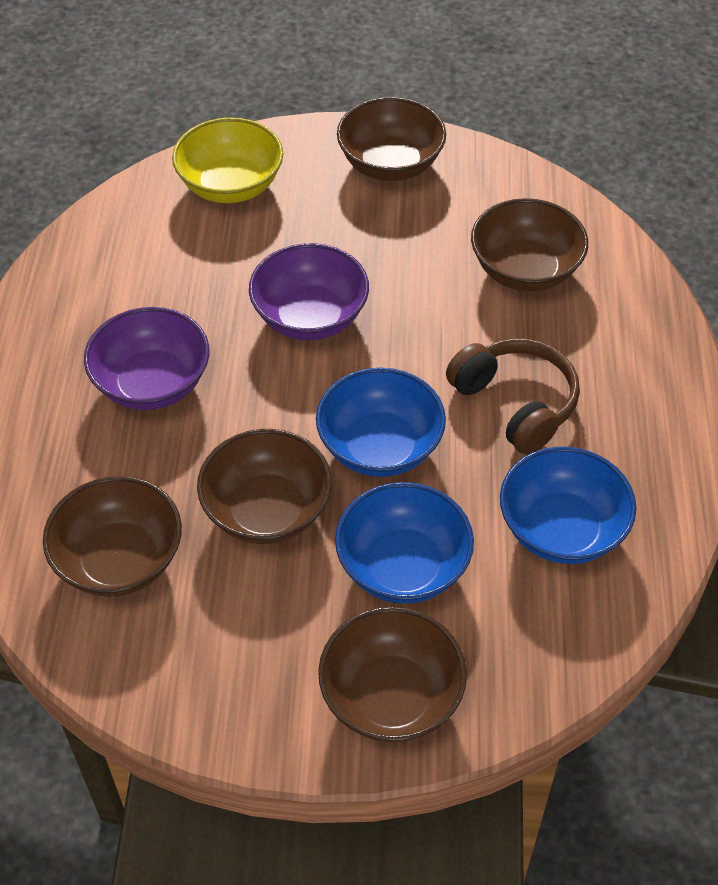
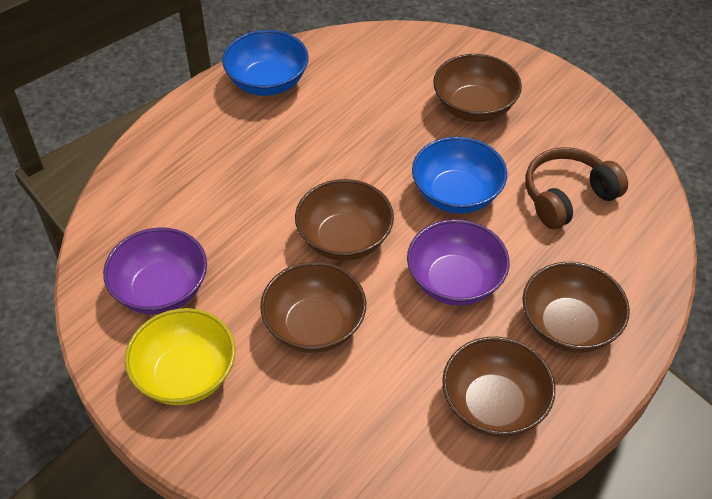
blue bowl: [316,368,446,477] [335,482,474,604] [500,447,636,564] = 3 -> [222,30,309,96] [412,137,507,214] = 2

